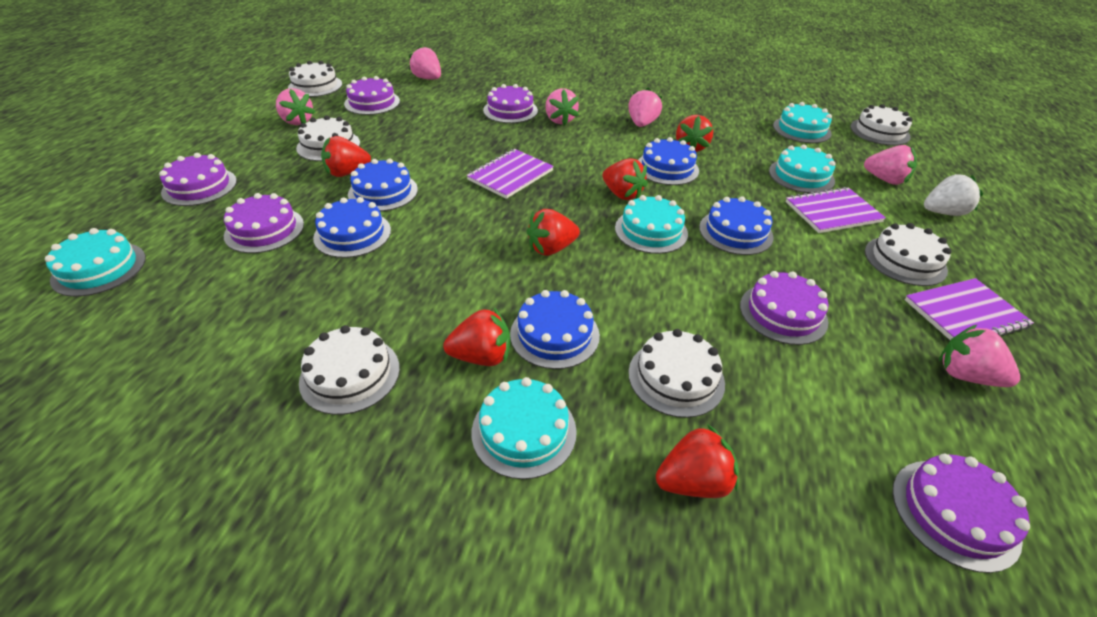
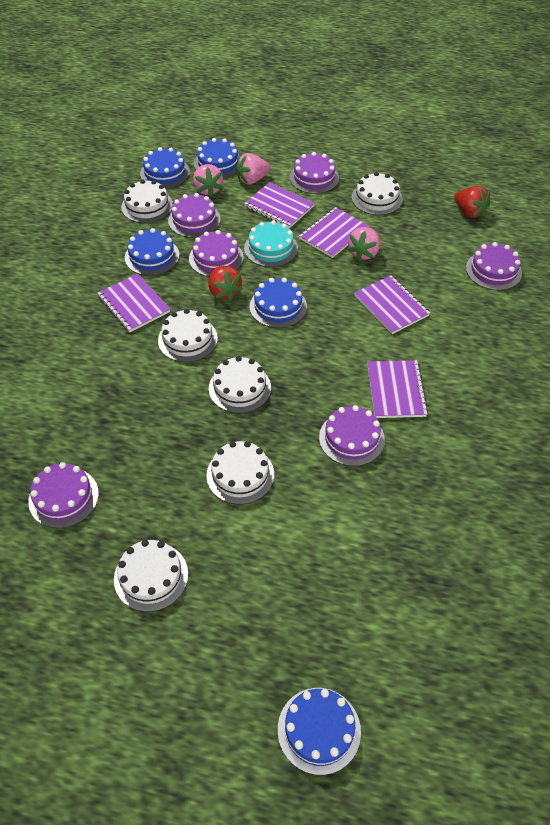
pink strawberry: [276,88,315,125] [409,45,441,80] [545,88,579,125] [628,88,662,127] [864,145,917,185] [939,325,1020,387] = 6 -> [193,164,223,197] [236,153,270,185] [347,227,380,261] = 3
purple notebook: [466,149,554,199] [786,187,886,233] [905,278,1034,340] = 3 -> [97,274,170,332] [244,182,315,228] [299,207,369,258] [354,275,430,334] [367,360,428,418] = 5
red strawberry: [321,136,371,177] [443,308,510,366] [527,209,580,256] [602,158,648,200] [656,424,739,498] [676,115,713,152] = 6 -> [209,266,243,301] [454,186,490,218] = 2
turquoise cake: [45,228,146,297] [472,377,577,479] [615,195,688,254] [769,145,836,193] [773,102,832,143] = 5 -> [244,220,298,267] = 1
white strawberry: [924,174,983,216] = 1 -> none = 0

